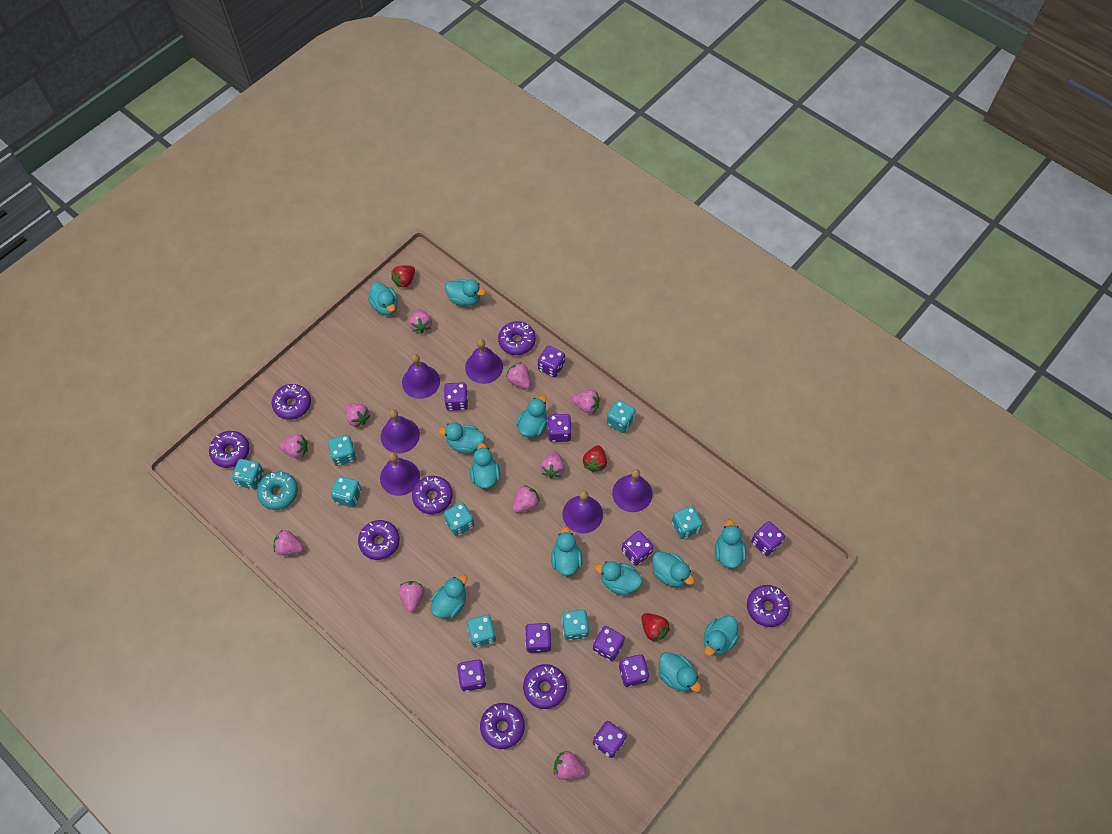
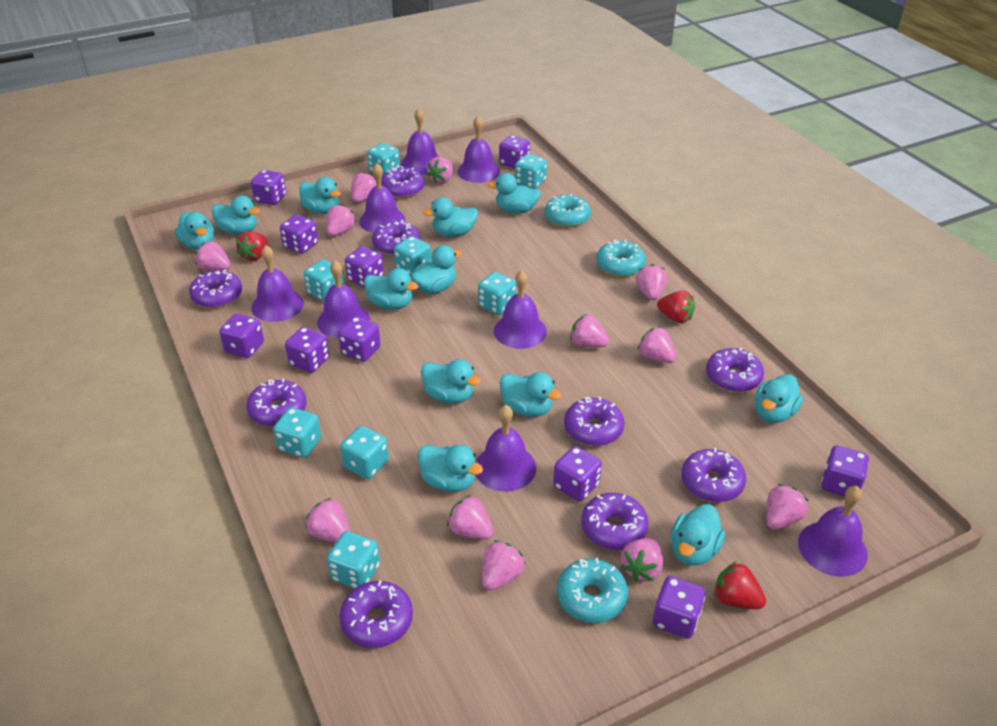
pink strawberry: [274,530,304,555] [279,434,308,458] [345,403,370,427] [398,581,424,612] [409,309,432,334] [506,362,531,389] [513,485,540,513] [540,451,565,479] [554,751,586,780] [572,390,600,414] = 10 -> [195,241,231,271] [305,498,350,542] [326,204,356,236] [351,172,377,203] [427,157,453,184] [447,495,494,539] [482,540,526,590] [570,314,609,347] [620,538,663,581] [636,264,667,300] [638,327,676,363] [766,484,808,530] = 12
purple bell: [380,452,420,496] [381,409,420,453] [402,354,440,399] [465,339,503,384] [562,490,603,533] [612,469,653,512] = 6 -> [251,245,304,322] [317,260,370,338] [359,163,405,233] [401,108,439,174] [457,116,500,183] [476,405,536,492] [494,270,547,349] [798,486,868,577] = 8
purple donut: [209,431,250,468] [272,384,311,420] [358,520,400,560] [412,476,453,514] [480,703,525,749] [498,321,536,355] [523,664,567,709] [747,585,790,627] = 8 -> [189,269,242,308] [246,378,306,427] [339,580,413,648] [372,220,420,256] [381,166,425,198] [564,397,624,446] [581,493,648,550] [681,448,746,502] [706,348,764,392] = 9
turquoise donut: [257,472,298,510] = 1 -> [545,194,591,227] [557,558,628,623] [596,240,646,277] = 3

